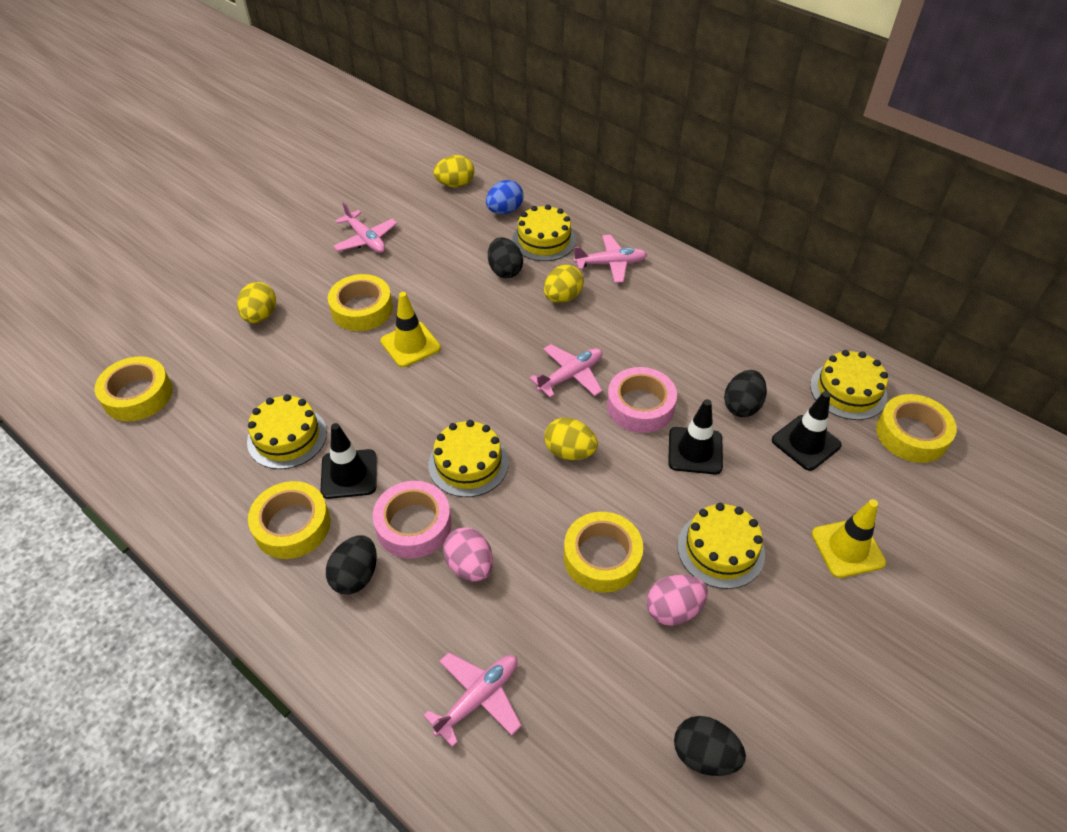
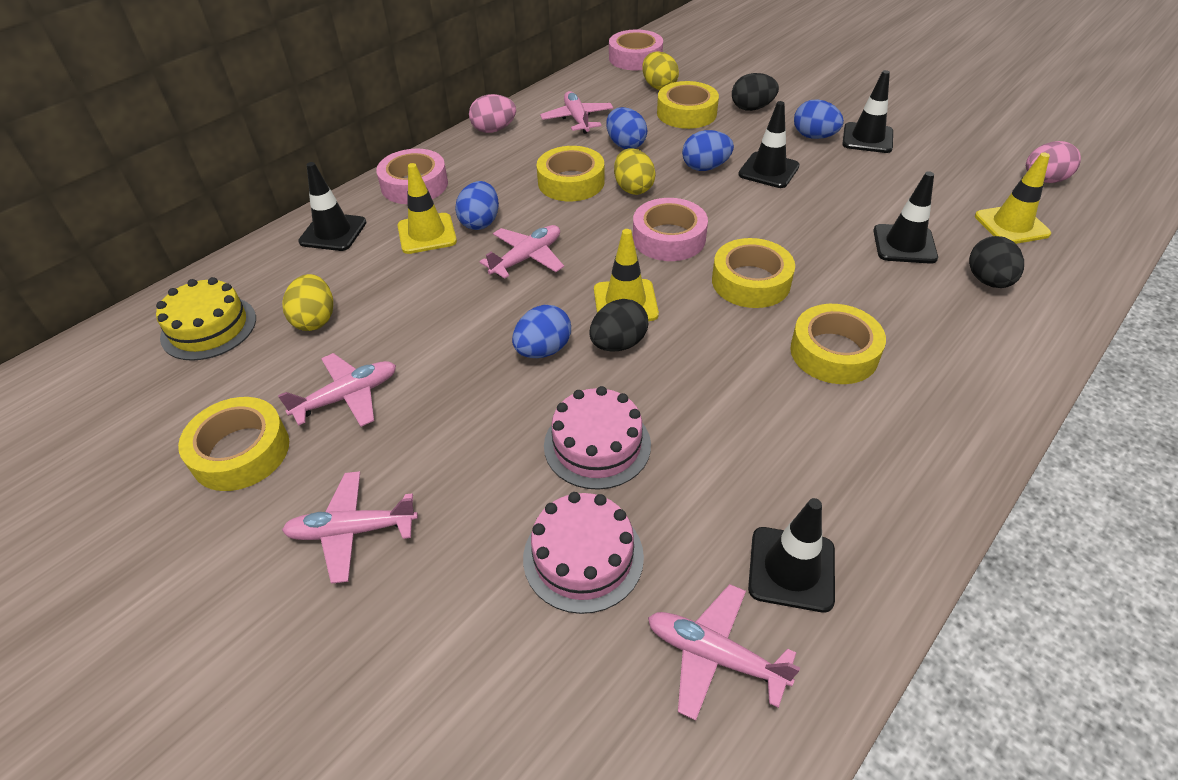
black egg: [326,535,377,594] [488,237,523,278] [674,716,746,776] [724,370,767,417] = 4 -> [589,299,648,352] [732,73,779,111] [969,236,1024,288] = 3
black traffic cone: [320,423,376,499] [668,399,723,474] [772,391,842,471] = 3 -> [298,162,367,251] [738,101,800,188] [748,498,835,613] [842,70,893,153] [873,171,938,264] = 5
blue egg: [486,180,524,214] = 1 -> [455,181,499,230] [512,305,571,358] [606,107,647,149] [682,130,734,171] [794,99,844,139] = 5
pink cake: none = 0 -> [523,492,644,614] [544,386,651,490] = 2
pink plane: [333,202,398,253] [423,653,522,747] [530,344,603,398] [573,235,647,283] = 4 -> [278,353,396,427] [282,471,418,584] [479,225,564,279] [540,91,613,134] [648,584,800,721] = 5
pink tape: [373,481,451,559] [607,367,677,433] = 2 -> [376,149,448,204] [609,29,663,70] [633,198,708,261] = 3
yellow cake: [247,394,327,469] [428,420,509,497] [512,204,576,261] [677,503,765,589] [810,350,888,420] = 5 -> [156,277,256,361] = 1
yellow egg: [237,282,276,323] [433,155,474,187] [544,265,584,303] [544,418,598,460] = 4 -> [282,274,333,331] [614,148,656,195] [642,51,679,90] = 3
yellow traffic cone: [380,292,441,367] [812,499,886,578] = 2 -> [397,163,457,254] [594,229,659,321] [975,152,1051,244] = 3

